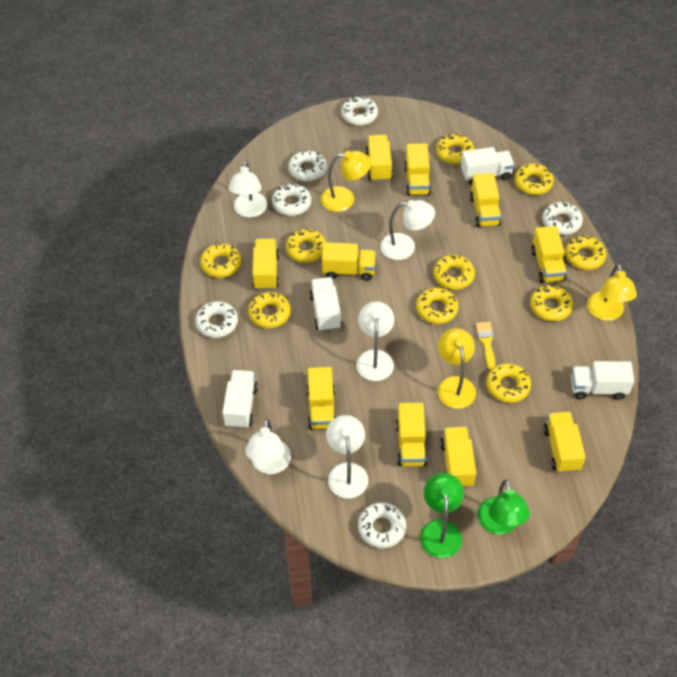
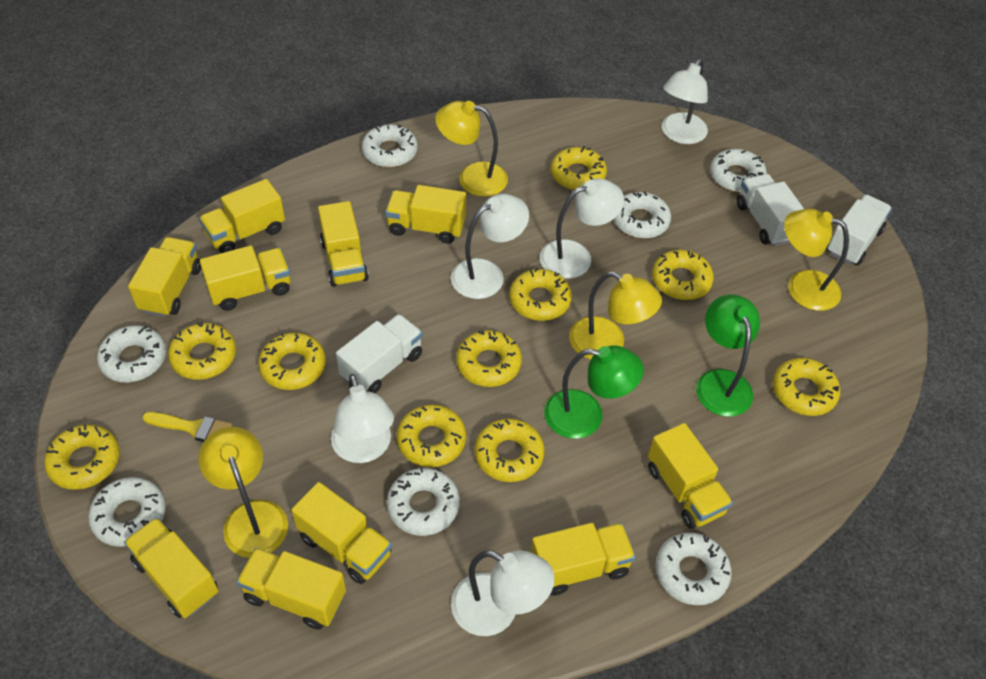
white donut: [195,301,238,338] [272,183,311,216] [288,150,327,182] [341,96,378,126] [358,503,406,548] [542,202,583,235] = 6 -> [88,477,166,547] [97,326,166,382] [362,124,418,167] [387,467,460,536] [613,192,671,238] [655,533,732,605] [710,149,767,192] = 7
white truck: [222,370,258,429] [309,277,342,332] [461,147,514,185] [571,361,634,400] = 4 -> [336,314,423,393] [737,174,804,246] [826,194,892,266] = 3
yellow lamp: [321,151,371,212] [438,328,476,409] [587,264,637,321] = 3 -> [199,427,288,558] [435,101,508,197] [569,272,662,360] [784,209,849,311] = 4

